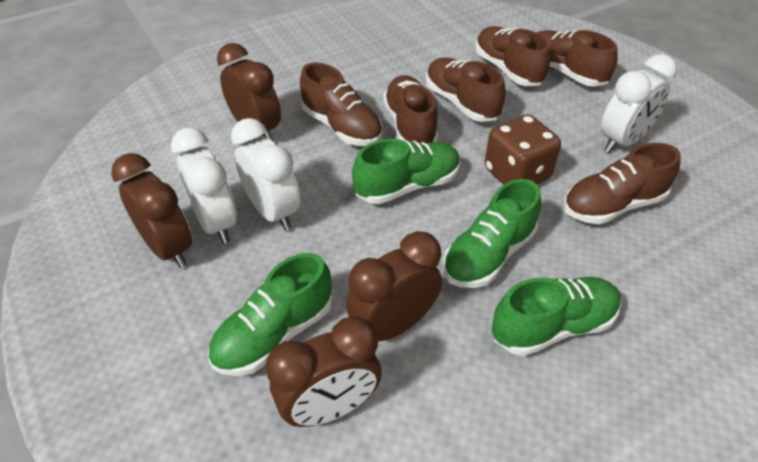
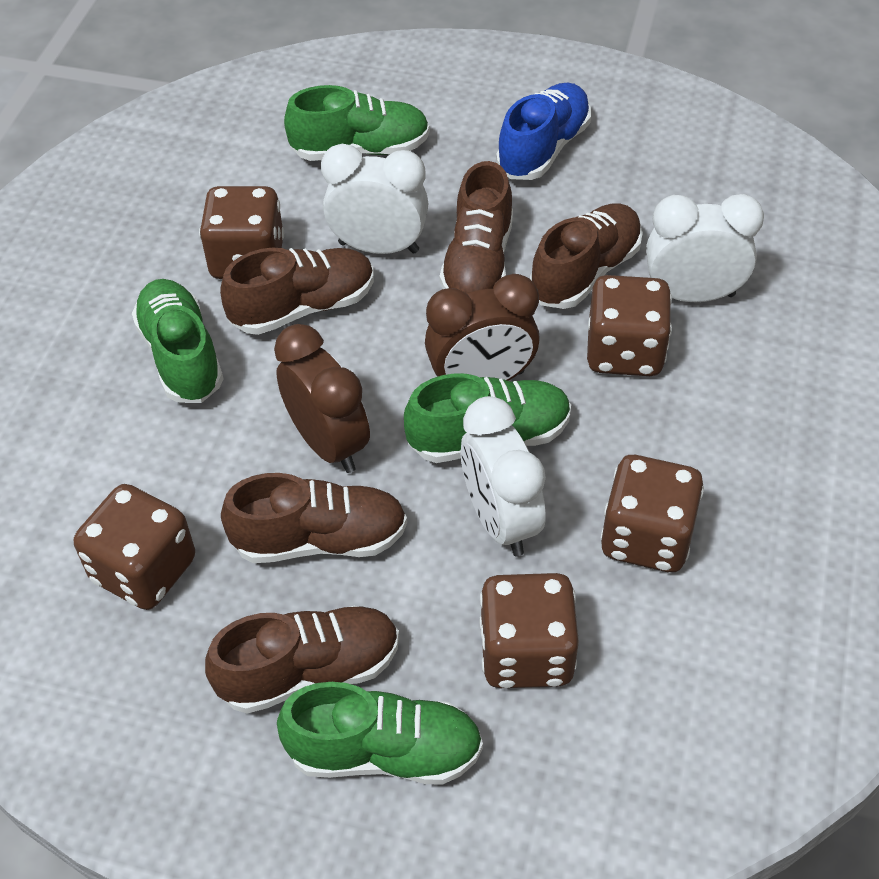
blue shoe: none = 0 -> [496,82,591,180] = 1
brown clock: [111,153,192,268] [217,43,281,142] [266,316,382,427] [346,231,442,341] = 4 -> [274,324,370,473] [425,274,540,381] = 2
brown dice: [485,114,561,185] = 1 -> [74,484,195,610] [199,186,284,279] [479,573,579,688] [587,275,672,376] [600,455,704,572] = 5
brown shoe: [300,63,383,146] [383,75,439,143] [426,58,506,122] [475,26,551,86] [536,30,618,87] [563,143,681,224] = 6 -> [205,606,399,714] [220,248,374,335] [221,473,407,563] [440,161,513,293] [530,203,643,309] = 5

